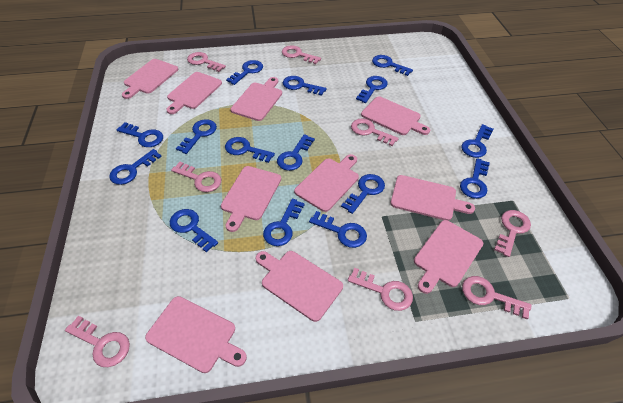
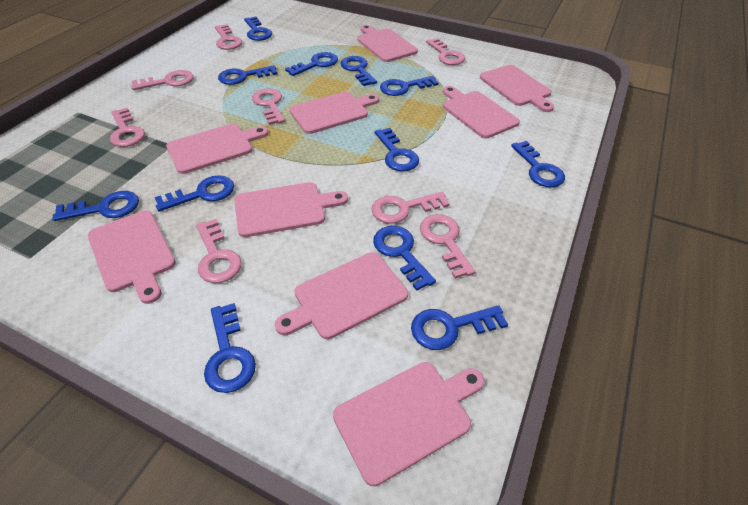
blue key: [109,149,162,185] [117,122,163,147] [170,209,218,252] [176,119,217,154] [225,137,275,163] [226,60,263,85] [263,199,305,246] [277,134,315,171] [283,76,326,96] [309,211,367,248] [341,174,385,214] [356,76,388,103] [372,55,413,76] [460,158,490,199] [461,124,493,158] = 15 -> [52,191,139,221] [155,175,234,212] [204,303,256,393] [218,65,277,85] [244,16,272,41] [285,52,338,76] [340,56,377,86] [373,226,436,291] [375,128,419,171] [380,76,439,96] [411,305,508,350] [511,141,565,187] = 12
pink cutting board: [122,59,178,99] [145,296,247,373] [166,72,222,114] [221,166,281,232] [231,77,282,121] [255,251,343,322] [294,154,359,212] [361,96,430,135] [390,175,475,221] [414,220,483,294] = 10 -> [88,210,176,304] [166,124,269,174] [234,182,348,237] [275,252,408,339] [289,92,379,134] [333,362,484,486] [357,25,418,62] [443,86,520,138] [480,65,554,112] = 9

